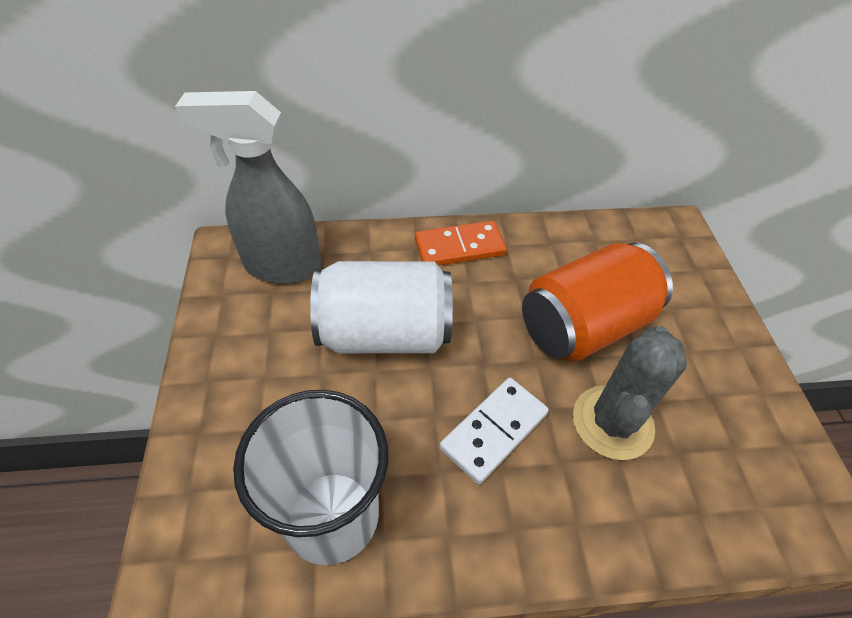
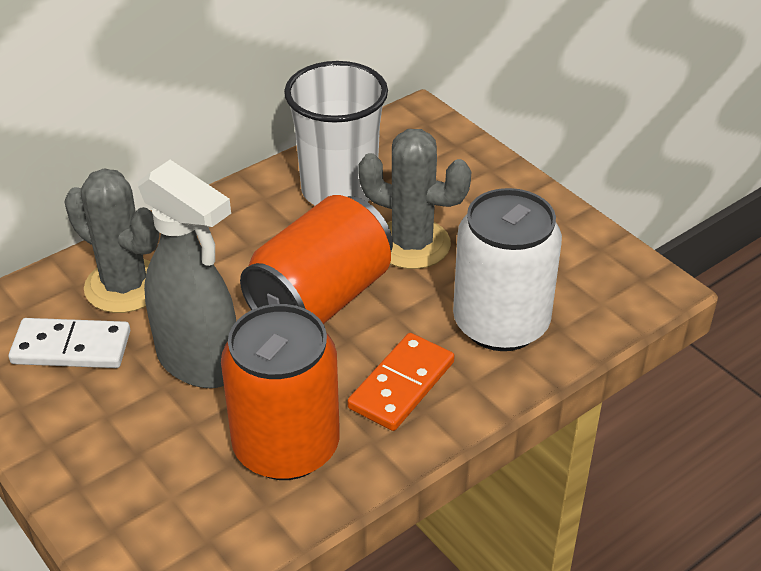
grey cactus: [573,326,687,460] = 1 -> [64,168,159,313] [358,129,471,269] = 2
orange can: [522,243,673,362] = 1 -> [221,304,340,480] [240,195,393,324] = 2

